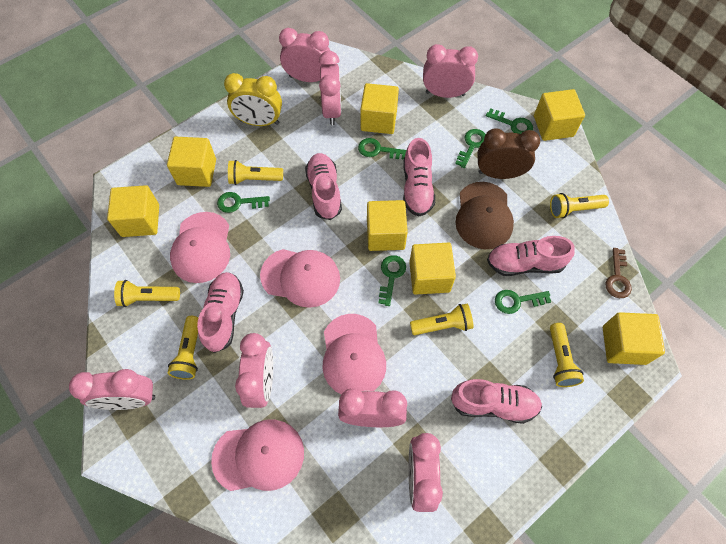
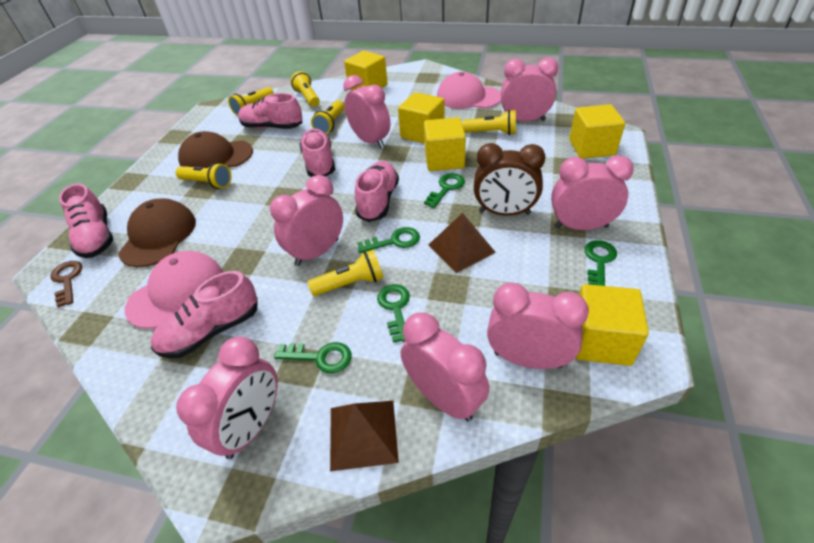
brown cap: [455,182,514,249] = 1 -> [118,198,196,267] [178,131,253,168] = 2
brown pyramid: none = 0 -> [330,401,399,471] [429,213,496,273] = 2
green key: [217,192,270,213] [358,138,406,159] [379,255,406,306] [455,129,486,168] [486,108,533,134] [495,290,551,314] = 6 -> [274,342,351,373] [357,227,420,253] [377,284,410,343] [424,173,465,208] [584,240,617,286] = 5
pink cap: [170,212,230,283] [211,419,304,491] [260,249,340,308] [323,314,386,394] = 4 -> [125,251,224,329] [437,72,501,109] = 2
yellow clock: [224,73,282,126] = 1 -> none = 0
yellow cube: [107,185,159,237] [167,137,216,187] [360,83,399,134] [367,200,408,251] [409,243,456,295] [534,89,585,141] [603,312,665,365] = 7 -> [344,51,388,90] [398,92,445,144] [424,117,466,171] [569,104,625,159] [575,284,649,366] = 5

